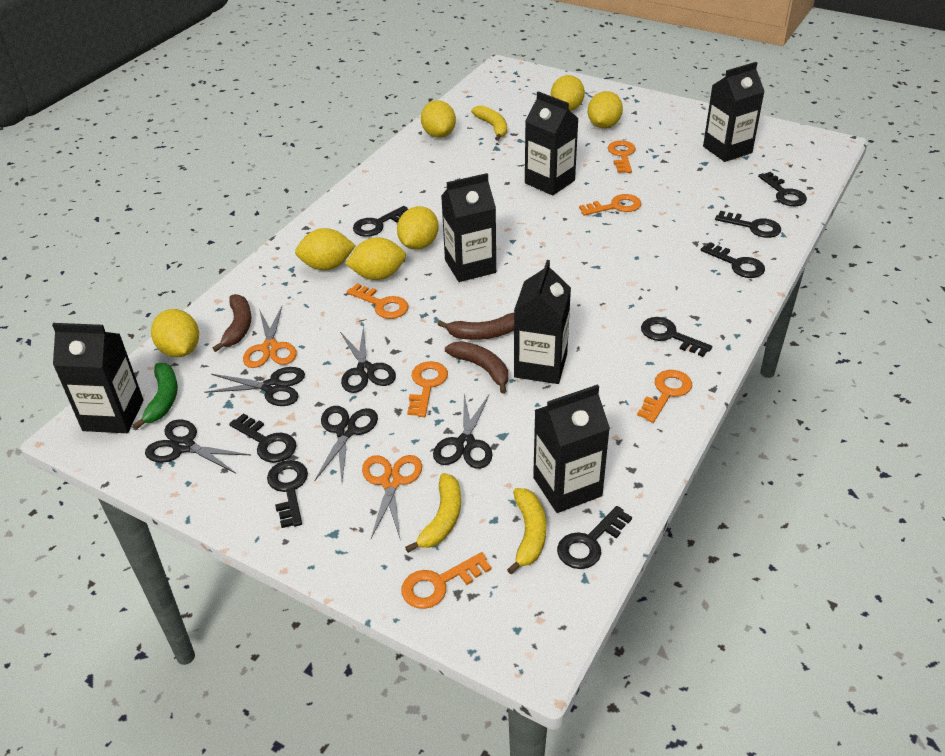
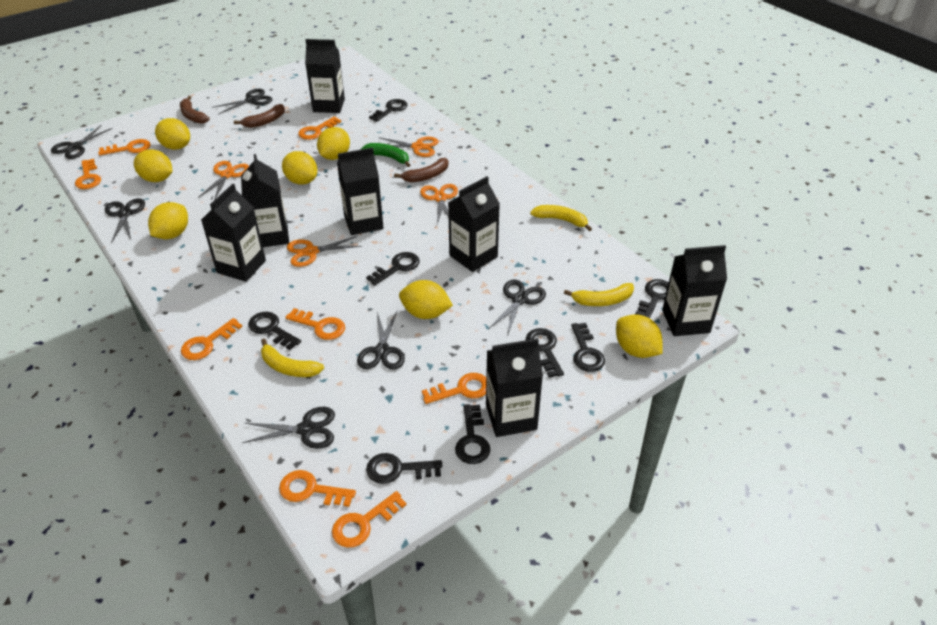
black carton: [52,323,144,433] [441,173,496,282] [514,260,571,384] [525,91,579,196] [533,384,610,513] [703,62,765,162] = 6 -> [201,184,266,282] [241,154,289,247] [305,39,345,113] [337,148,384,235] [448,176,500,272] [486,338,543,437] [662,245,727,336] = 7
black scissors: [145,419,251,473] [204,367,305,406] [314,406,378,481] [340,326,396,393] [433,394,492,469] = 5 -> [51,125,113,159] [105,198,145,243] [212,89,272,114] [242,407,335,449] [357,312,405,370] [488,280,546,336] = 6
orange key: [346,283,409,319] [401,552,492,609] [407,361,448,417] [579,194,641,216] [608,140,636,173] [637,370,692,423] = 6 -> [75,159,101,189] [98,139,151,156] [181,318,242,360] [279,470,356,507] [285,308,345,340] [298,116,341,140] [332,491,407,548] [422,373,486,404] = 8
orange scissors: [243,306,297,368] [362,455,422,539] = 2 -> [198,161,249,200] [287,236,362,267] [380,137,439,157] [420,184,458,224] = 4

